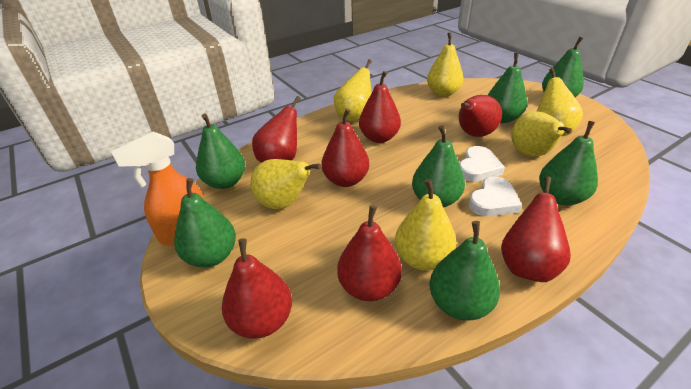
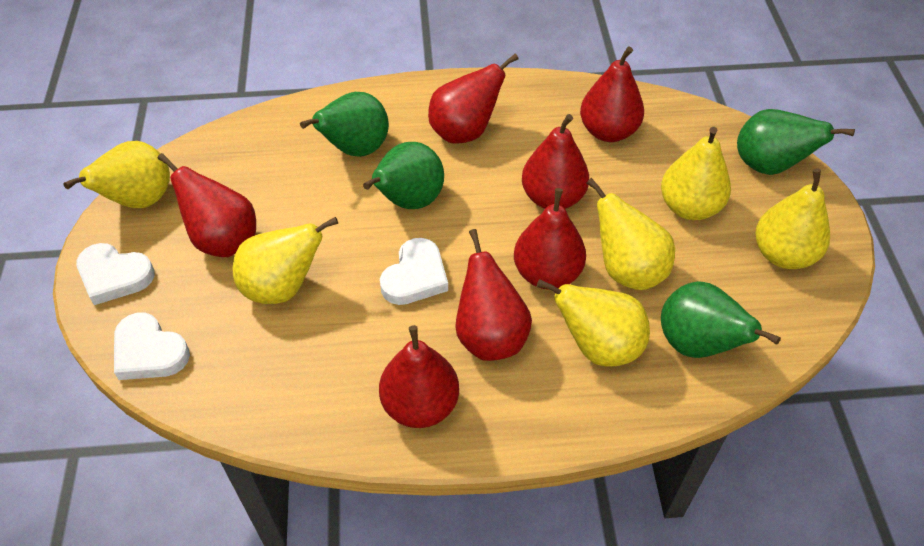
green pear: [174,178,236,267] [196,114,245,189] [412,125,465,208] [430,221,500,321] [488,53,527,123] [539,121,598,205] [542,37,584,97] = 7 -> [300,92,389,157] [363,142,444,209] [661,281,781,358] [737,109,855,175] = 4
orange spray bottle: [111,131,205,246] = 1 -> none = 0
white heart: [459,146,505,182] [468,176,522,216] = 2 -> [76,243,155,305] [114,312,190,380] [380,238,448,305] = 3

